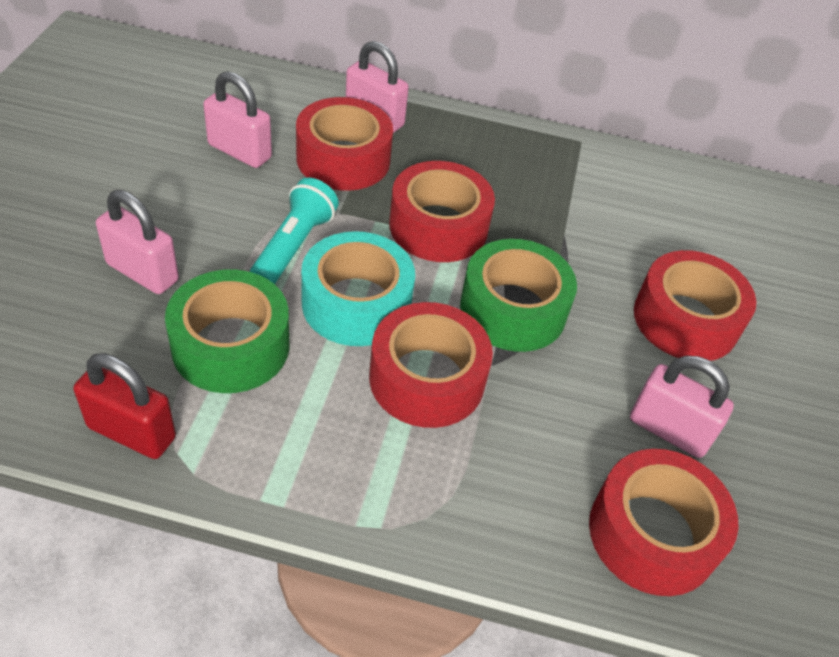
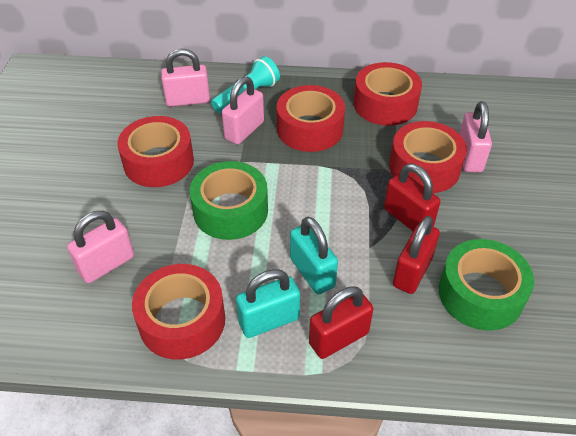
red padlock: [74,353,176,459] = 1 -> [309,286,374,359] [384,164,440,231] [393,216,440,294] = 3
turquoise padlock: none = 0 -> [236,269,300,338] [290,217,338,295] = 2
turquoise tape: [301,231,415,346] = 1 -> none = 0

